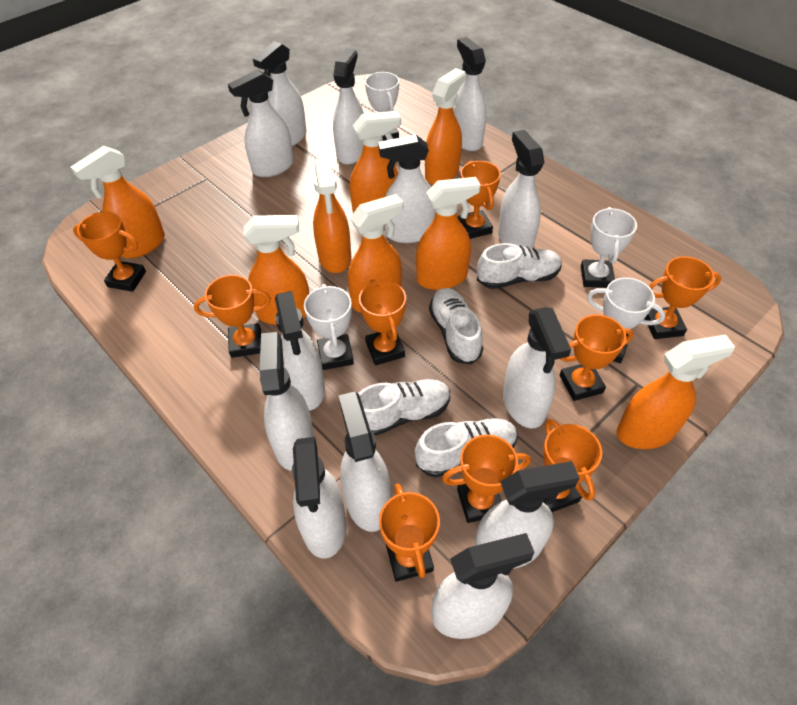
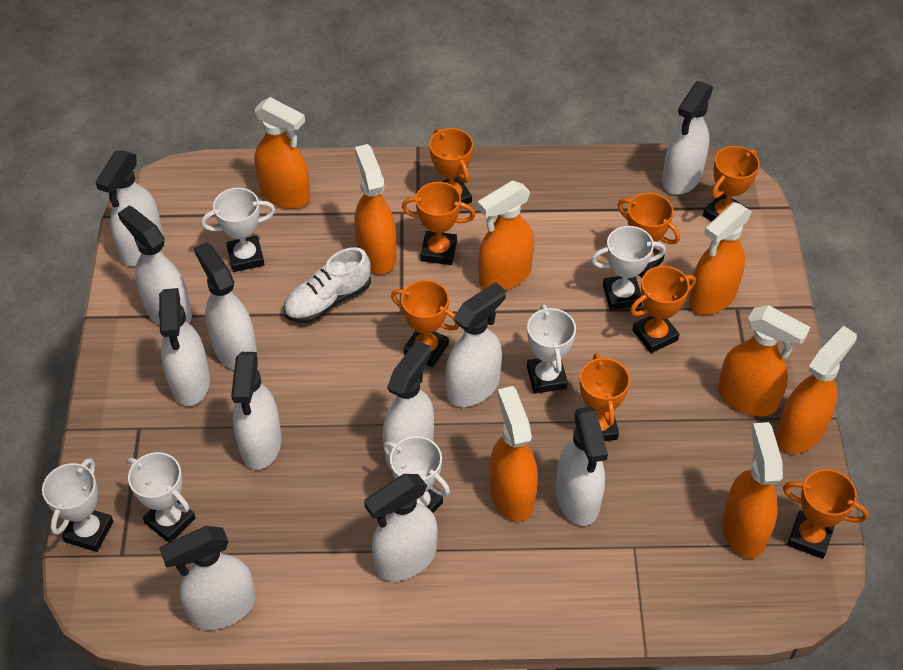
orange trophy: [73,212,146,292] [194,275,271,358] [359,279,406,365] [379,484,440,582] [442,434,531,523] [458,161,501,239] [543,419,602,512] [560,315,634,401] [644,256,721,339] = 9 -> [391,280,460,368] [402,182,475,265] [429,128,473,204] [579,353,630,441] [618,193,680,278] [630,266,696,353] [703,146,760,222] [783,469,869,559] = 8
white shoe: [358,379,450,436] [415,418,518,478] [429,288,483,365] [477,243,562,289] = 4 -> [283,247,371,323] = 1
white spray bottle: [228,69,294,177] [253,41,306,146] [260,332,314,471] [275,291,325,411] [292,437,346,559] [333,48,364,165] [338,391,391,532] [378,135,436,243] [432,533,534,639] [453,37,487,151] [475,461,580,569] [498,130,544,249] [503,307,571,429] = 13 -> [95,151,163,266] [118,206,192,325] [158,288,210,406] [159,526,256,630] [194,242,257,370] [231,352,282,470] [364,474,437,581] [383,340,434,469] [446,282,506,407] [556,407,608,526] [662,81,713,195] = 11
white trophy: [304,284,354,370] [365,72,399,141] [581,207,637,288] [587,277,665,363] = 4 -> [42,458,113,552] [127,452,196,543] [201,188,275,272] [384,436,450,513] [527,304,576,394] [591,226,666,310] = 6

